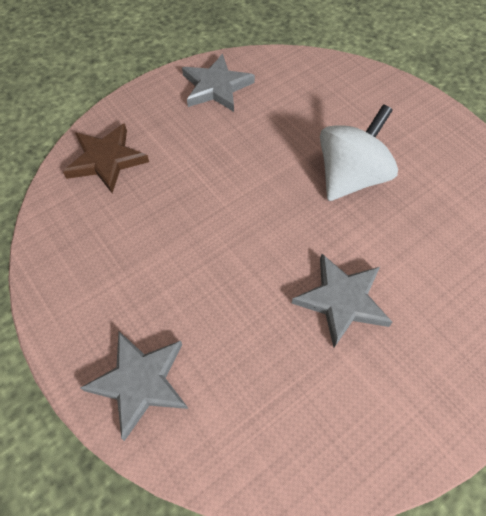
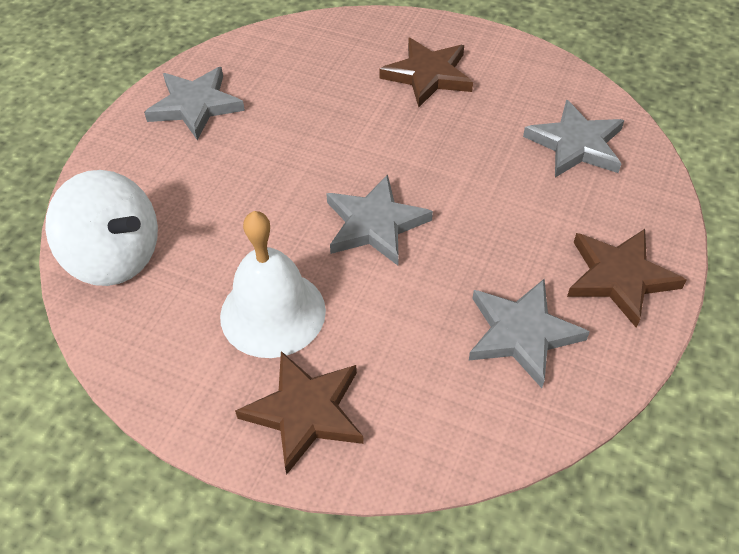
brown star: [63,123,149,193] = 1 -> [235,351,364,474] [379,38,473,107] [567,229,686,328] = 3
grey star: [80,331,188,441] [182,54,255,112] [291,254,393,347] = 3 -> [144,67,245,140] [326,174,433,265] [469,279,590,388] [523,99,624,177] = 4
white bell: none = 0 -> [220,211,326,358] = 1

